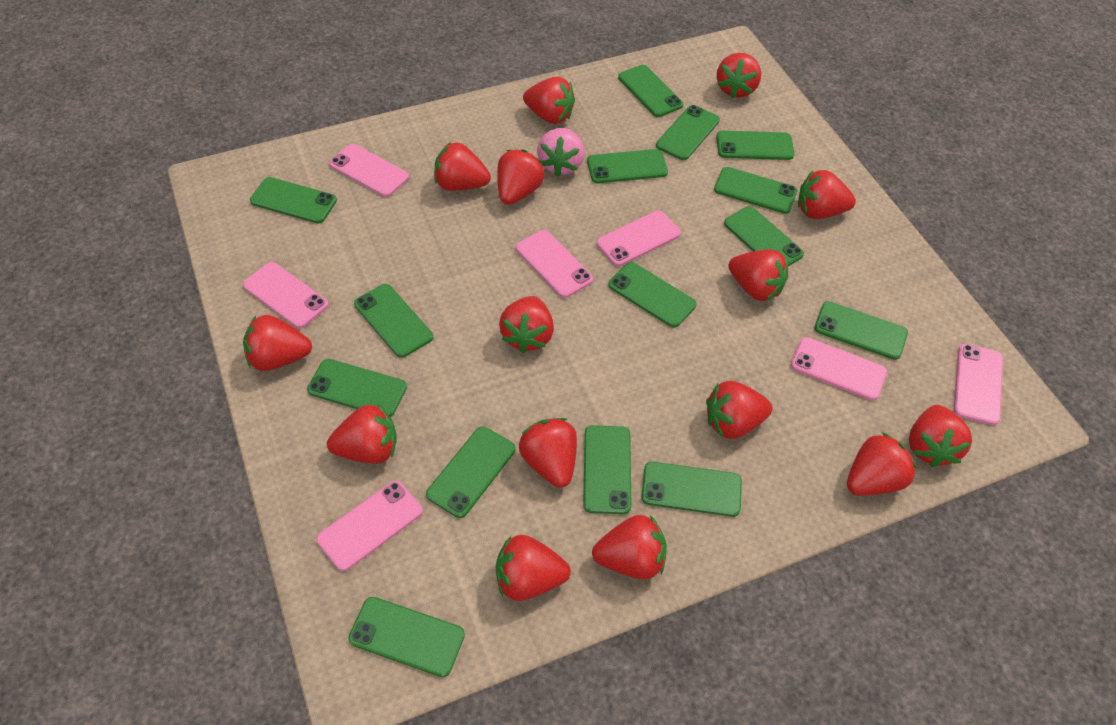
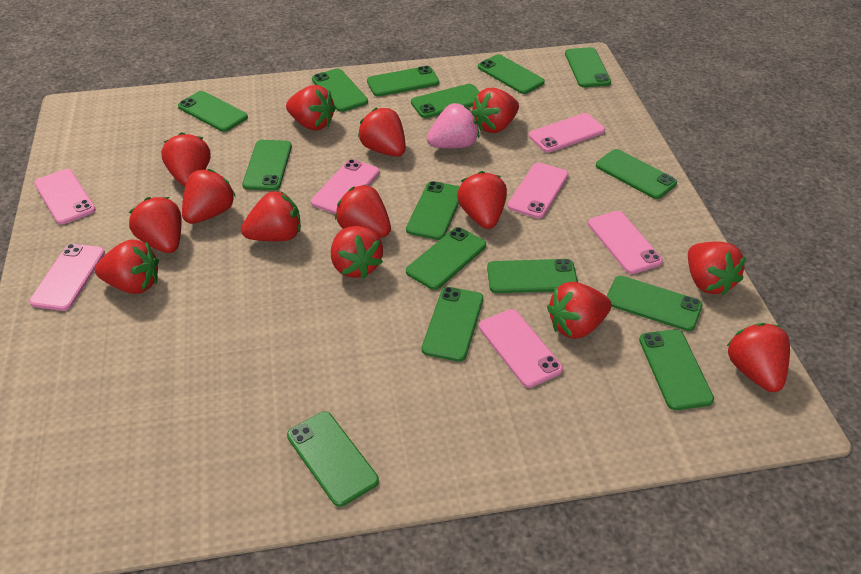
red strawberry: [243,315,312,371] [327,404,397,464] [434,142,491,191] [496,535,571,601] [497,149,544,205] [499,296,554,353] [519,418,577,488] [523,77,575,124] [592,515,667,580] [706,381,773,439] [717,53,761,99] [728,249,788,301] [798,170,856,219] [847,432,917,496] [909,405,972,467] = 15 -> [95,240,159,294] [129,197,181,253] [161,132,210,186] [182,169,236,224] [241,191,301,241] [286,85,336,131] [331,226,383,279] [335,184,391,238] [358,107,406,156] [457,171,507,229] [471,88,519,133] [547,282,612,339] [688,241,746,296] [727,323,790,392] = 14

